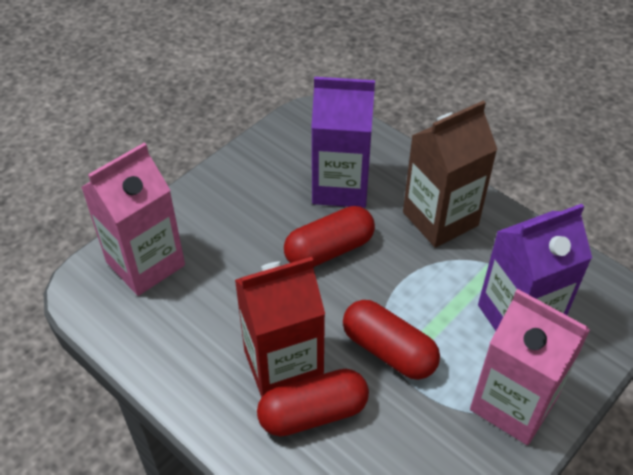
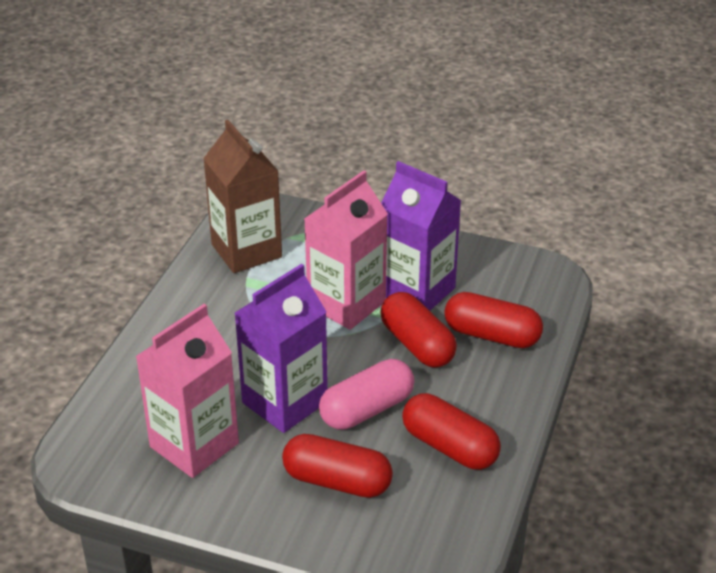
pink capsule: none = 0 -> [319,359,414,430] = 1
red capsule: [257,369,369,436] [284,206,375,267] [343,300,440,380] = 3 -> [282,434,393,498] [380,292,457,368] [402,393,501,470] [444,292,543,348] = 4
red carton: [235,257,325,398] = 1 -> none = 0

